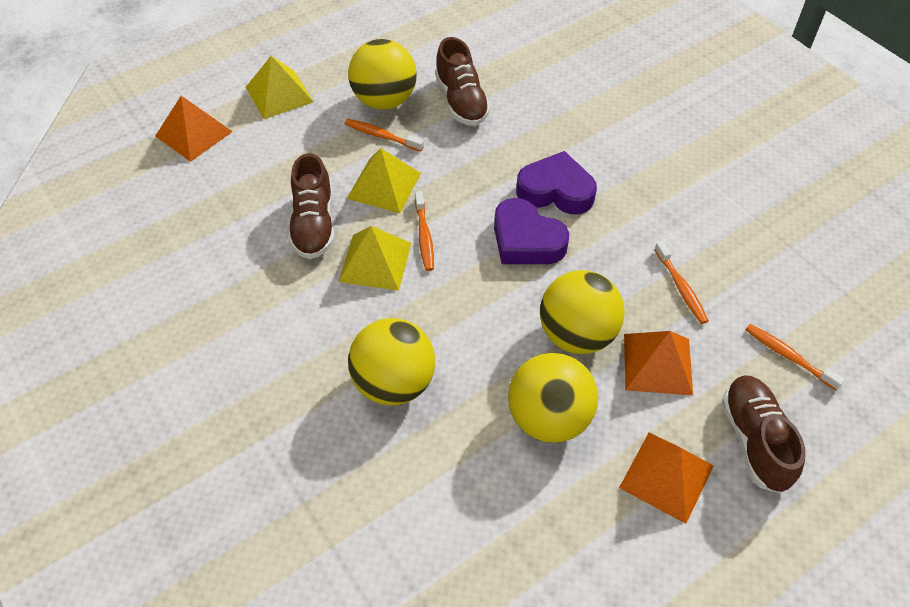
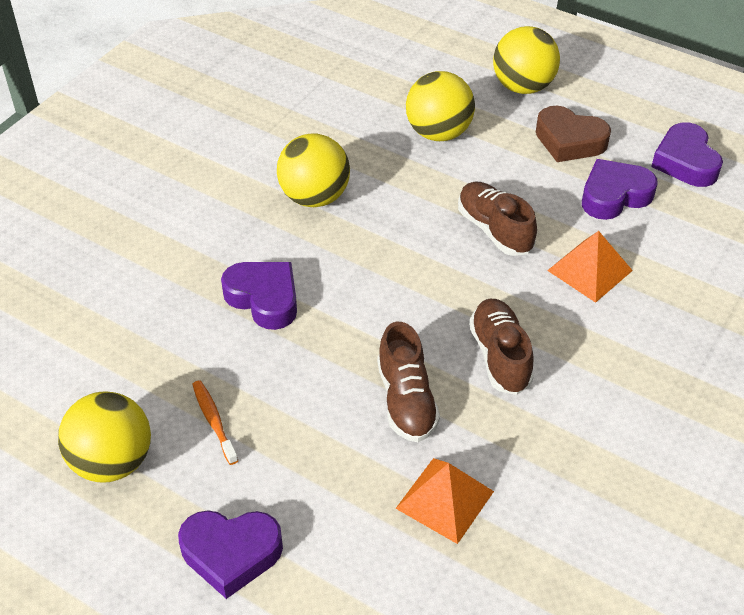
brown heart: none = 0 -> [536,106,611,162] = 1
orange pyramid: [155,96,233,162] [619,432,714,524] [624,331,693,396] = 3 -> [395,458,494,544] [547,231,633,303] = 2
orange toothbrush: [345,119,424,152] [415,191,434,271] [654,241,709,324] [745,324,845,390] = 4 -> [192,380,238,465] = 1
purple heart: [494,198,569,264] [516,151,597,214] = 2 -> [178,510,283,599] [221,262,297,330] [582,159,658,220] [651,122,723,187] = 4
yellow pyramid: [246,56,313,119] [339,226,411,291] [347,148,421,213] = 3 -> none = 0

